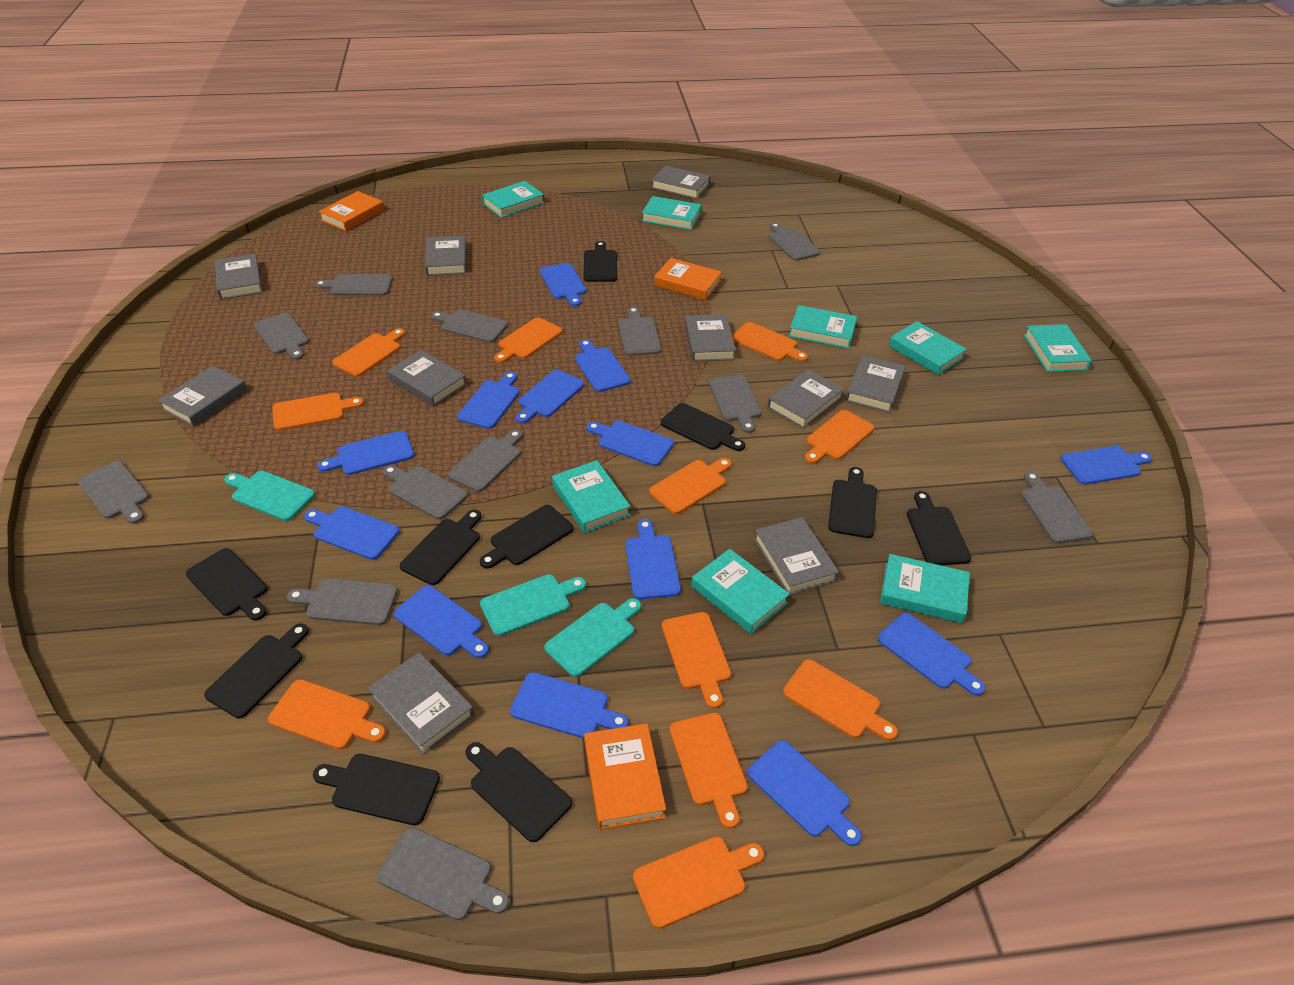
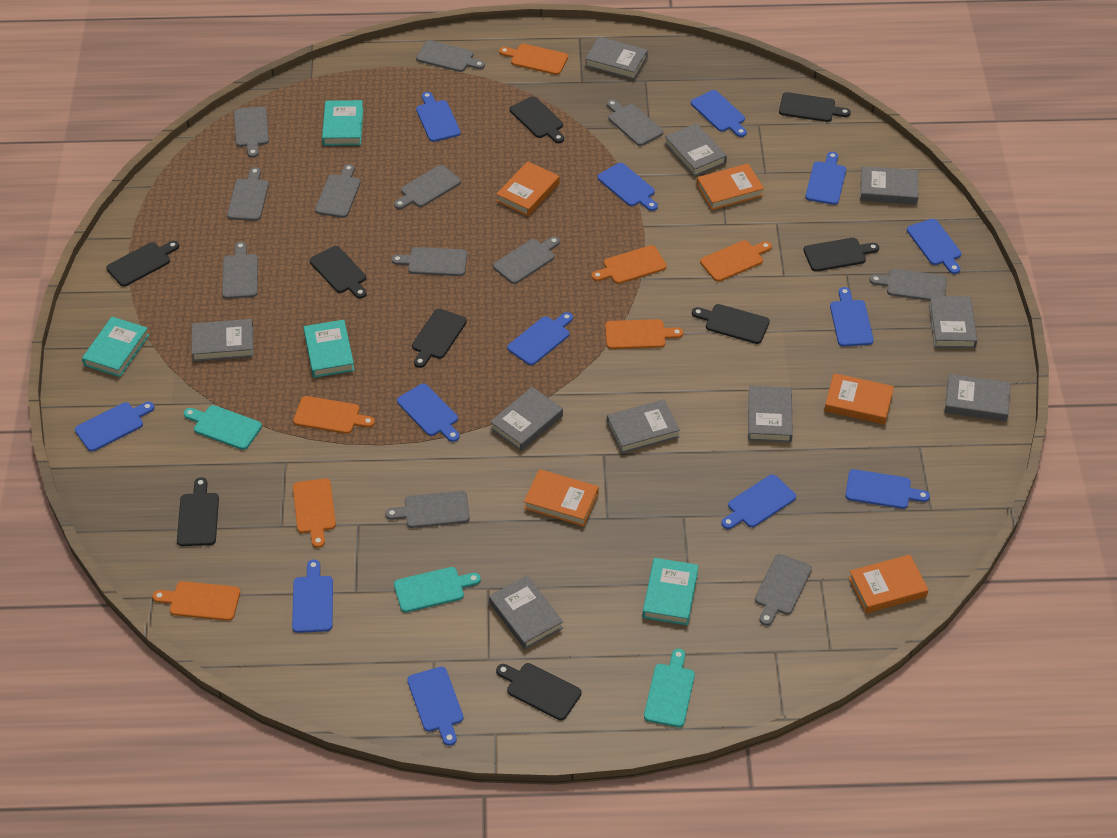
black cutting board: [186,548,267,621] [204,623,309,718] [313,754,440,825] [400,510,482,585] [466,742,572,842] [480,505,574,569] [584,241,617,282] [661,403,745,451] [828,467,877,538] [907,491,971,565] = 10 -> [106,241,179,287] [177,477,219,546] [310,246,367,299] [412,309,467,368] [496,663,581,720] [510,96,564,143] [692,304,770,344] [779,92,851,122] [803,238,879,272] = 9
orange book: [319,191,384,231] [584,723,666,830] [654,258,722,300] = 3 -> [496,161,559,216] [524,469,599,526] [697,164,764,210] [824,373,894,424] [849,555,929,613] = 5
orange cutting board: [268,679,386,750] [272,393,364,431] [332,328,405,377] [494,317,563,363] [633,836,764,929] [649,458,732,514] [662,612,731,709] [670,713,748,829] [732,322,808,362] [783,659,898,741] [805,410,874,464] = 11 -> [153,581,240,621] [293,396,375,434] [293,478,336,548] [499,44,568,75] [592,245,667,284] [605,319,683,349] [700,240,772,282] = 7
turquoise book: [482,181,544,218] [552,460,631,533] [642,196,701,230] [691,549,790,634] [789,305,857,349] [880,554,970,623] [889,321,967,375] [1024,324,1092,372] = 8 -> [82,317,149,377] [304,320,355,378] [322,100,363,146] [642,558,699,625] = 4

